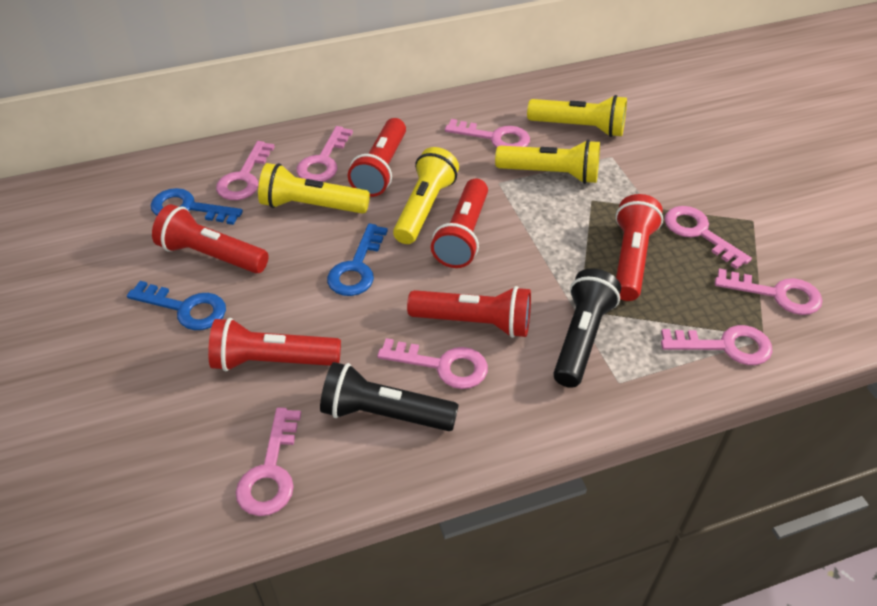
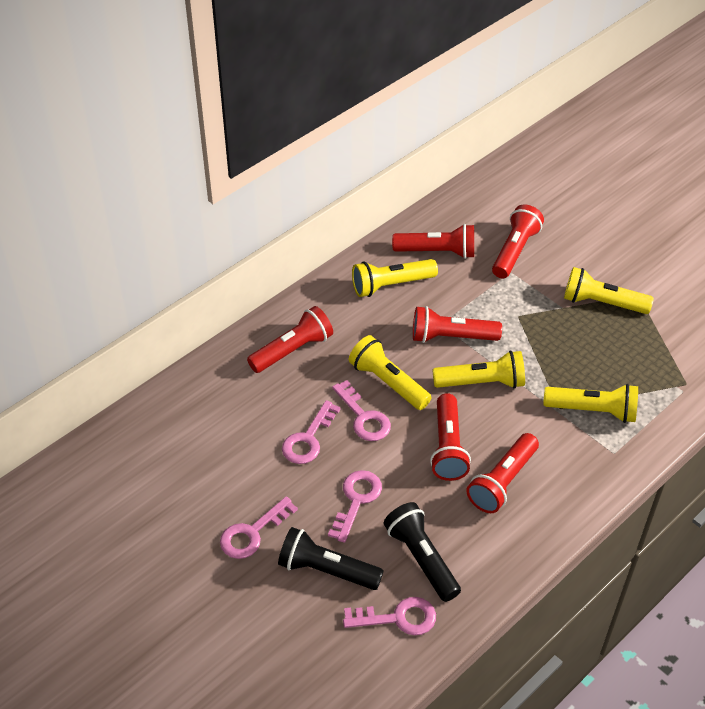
blue key: [127,281,226,330] [151,188,243,225] [327,223,388,296] = 3 -> none = 0
pink key: [216,141,275,200] [236,407,301,516] [296,126,353,182] [377,338,488,389] [445,119,530,148] [661,325,772,365] [664,206,752,269] [715,268,822,315] = 8 -> [220,496,298,559] [282,400,341,464] [328,470,382,543] [332,380,391,441] [343,597,436,635] = 5
yellow flashlight: [258,163,370,214] [393,147,459,244] [495,139,600,184] [527,95,627,137] = 4 -> [349,335,432,410] [352,259,438,297] [432,351,525,389] [543,384,638,423] [564,267,654,314] = 5

